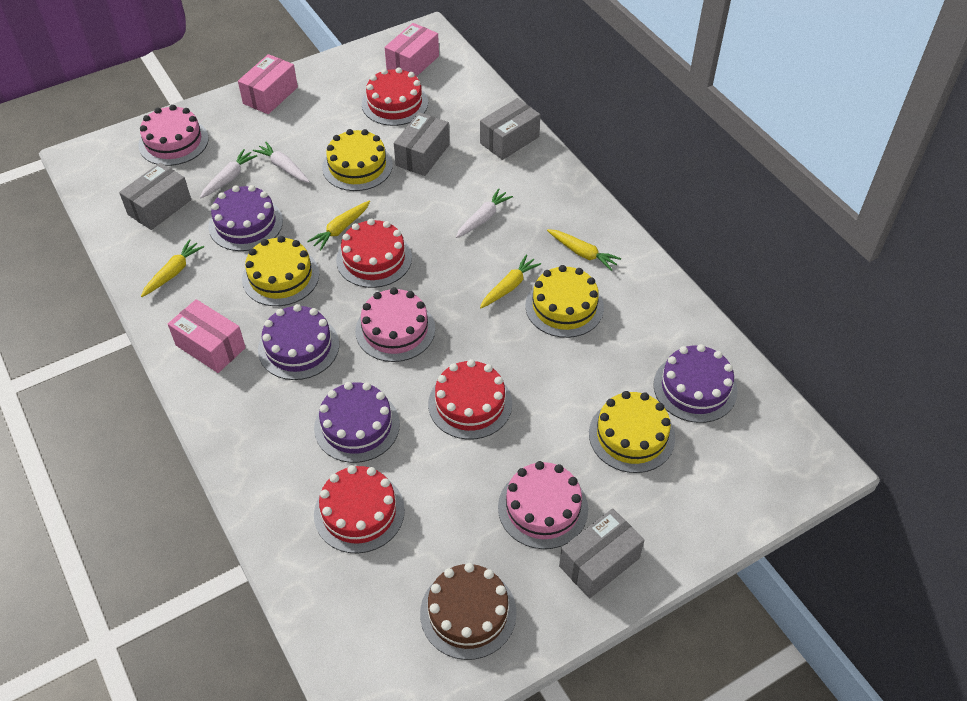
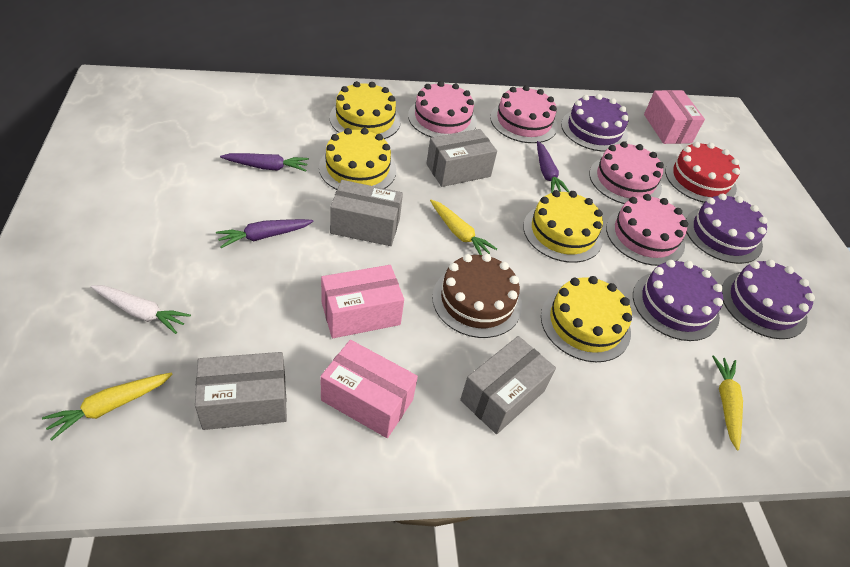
pink cake: [138,105,209,166] [355,287,435,362] [498,461,588,549] = 3 -> [408,81,477,137] [490,85,558,143] [589,141,664,204] [606,194,688,266] = 4
purple carrot: none = 0 -> [216,219,314,248] [220,153,309,172] [537,141,569,193] = 3
red cake: [314,465,405,553] [336,219,412,288] [362,67,428,126] [428,359,512,440] = 4 -> [665,142,740,203] = 1
white carrot: [200,149,257,198] [253,142,310,183] [456,188,513,238] = 3 -> [91,285,191,334] = 1
yellow carrot: [141,239,204,297] [307,201,370,251] [480,255,541,309] [547,229,621,271] = 4 -> [42,372,173,441] [430,200,497,255] [712,355,743,451] = 3

